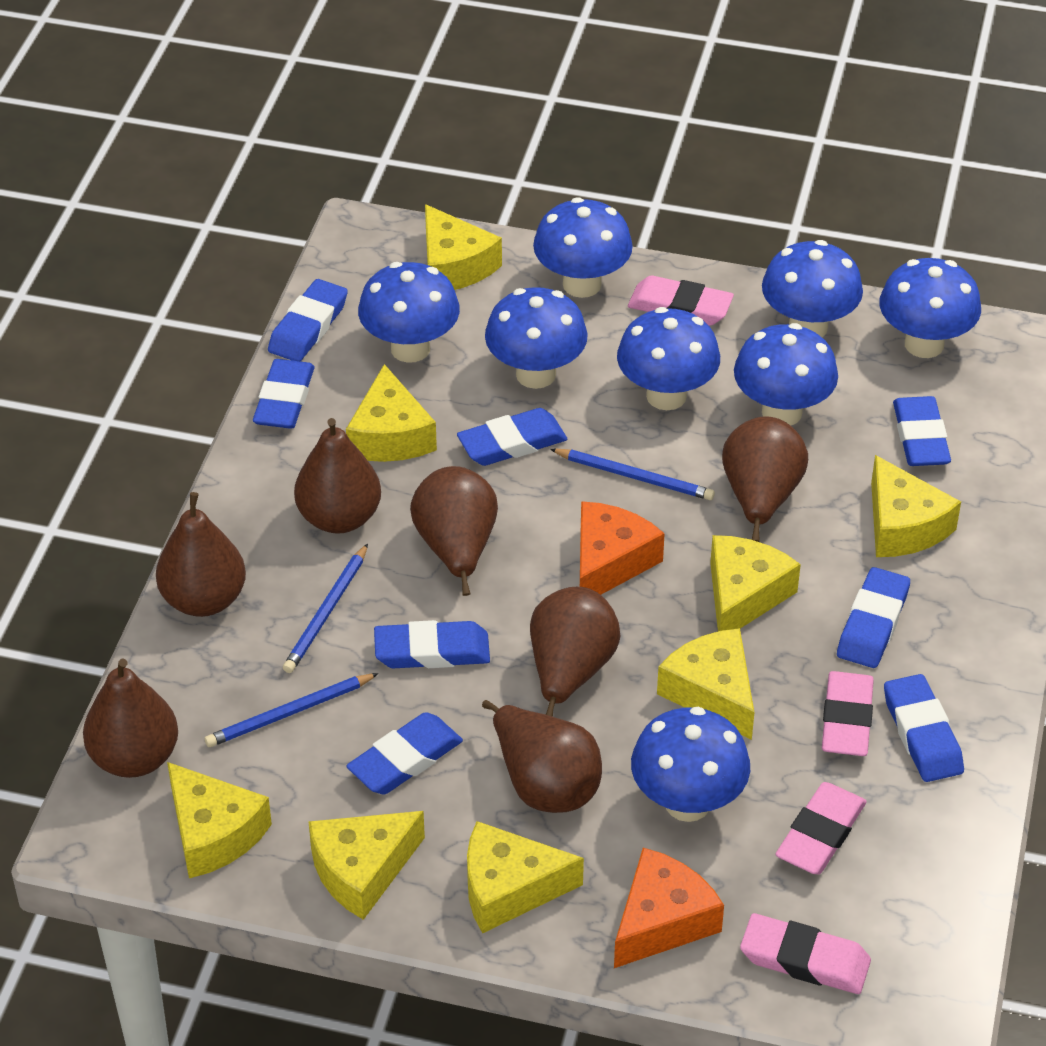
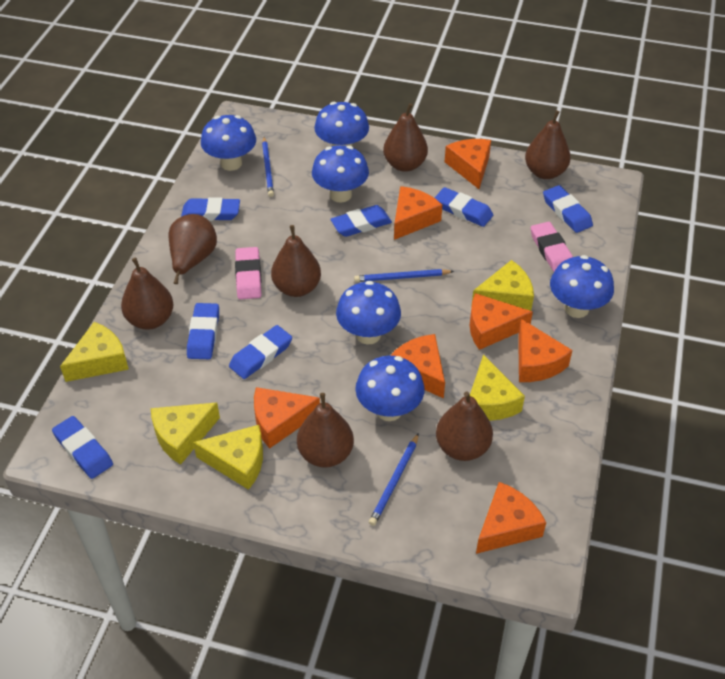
blue eraser: [253,359,315,429] [268,279,348,361] [346,712,463,794] [374,620,490,668] [457,408,567,466] [837,567,910,668] [884,674,964,782] [893,396,951,466] = 8 -> [52,416,113,479] [181,197,240,221] [187,303,219,359] [229,325,292,379] [331,205,392,237] [434,187,493,227] [543,185,593,233] = 7
blue mushroom: [358,262,460,363] [485,287,588,389] [533,197,633,298] [617,307,720,410] [631,707,750,822] [734,323,838,426] [762,240,863,338] [879,258,981,358] = 8 -> [201,115,256,171] [312,145,369,202] [314,102,369,147] [336,281,401,344] [355,356,425,421] [550,255,614,318] = 6
orange cheese: [580,501,665,595] [614,848,724,968] = 2 -> [254,387,320,449] [390,334,445,398] [394,186,442,240] [445,139,491,189] [470,293,533,350] [476,482,546,554] [518,319,572,382] = 7
pink eraser: [628,276,734,326] [740,913,871,994] [776,782,866,874] [822,671,874,756] = 4 -> [235,247,262,299] [531,222,573,272] = 2
yellow cheese: [167,762,272,878] [308,811,425,920] [346,364,437,462] [425,204,502,290] [467,821,584,933] [657,628,754,740] [710,535,801,631] [871,455,961,557] = 8 -> [60,322,129,382] [151,402,220,465] [193,425,263,490] [470,354,525,421] [471,260,534,311] = 5

